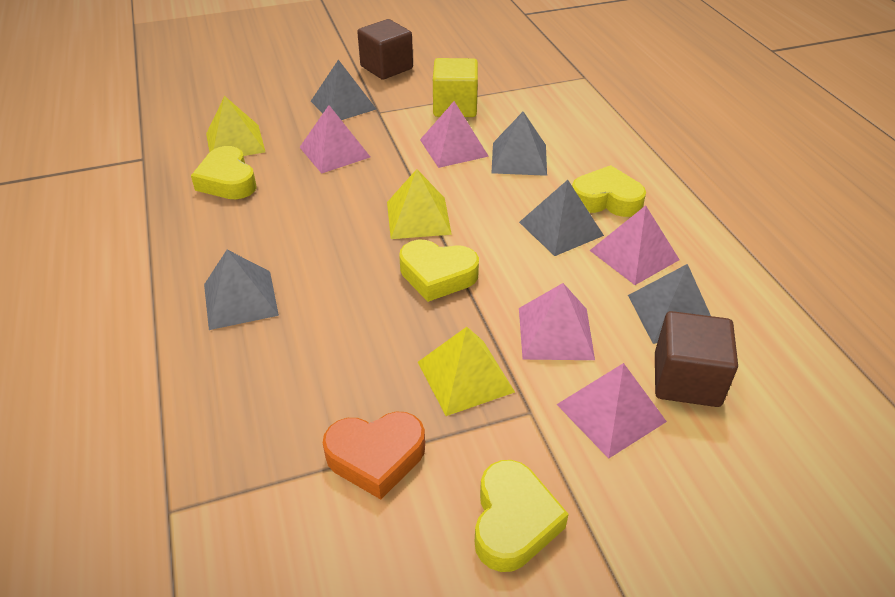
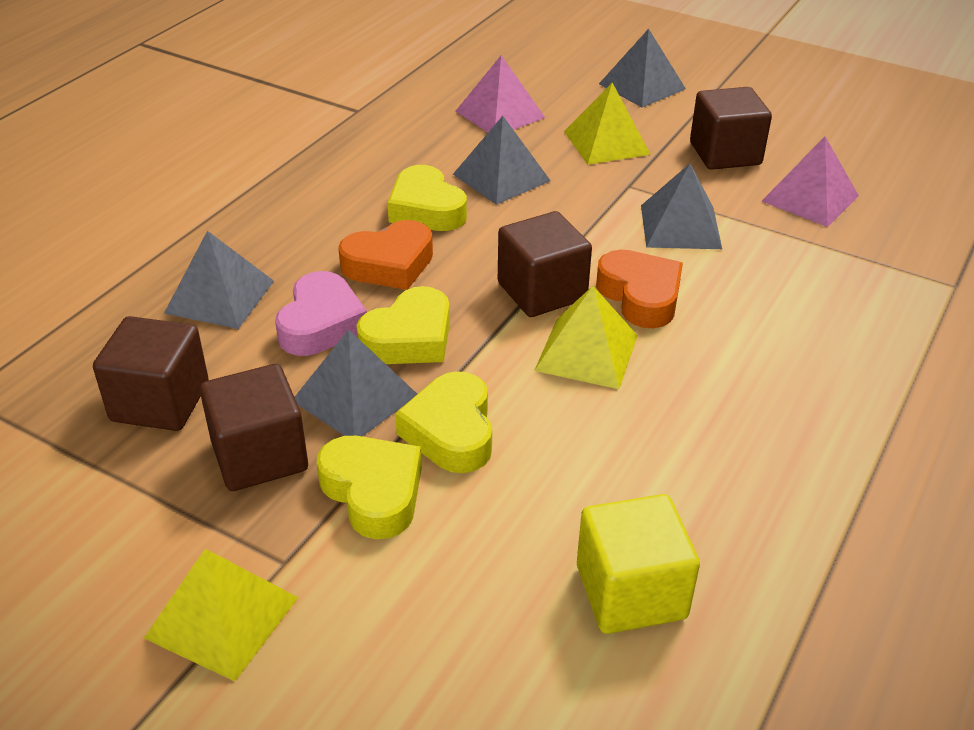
brown cube: [357,19,413,80] [655,311,738,407] = 2 -> [93,316,209,431] [200,364,308,491] [498,211,592,317] [690,87,772,170] = 4
orange heart: [323,411,425,500] = 1 -> [338,220,433,290] [596,250,683,328] = 2
pink heart: none = 0 -> [275,271,367,356] = 1
pink pyramid: [300,105,370,174] [420,101,489,168] [519,283,595,360] [556,363,667,459] [589,205,680,285] = 5 -> [456,55,545,133] [762,136,859,227] = 2

